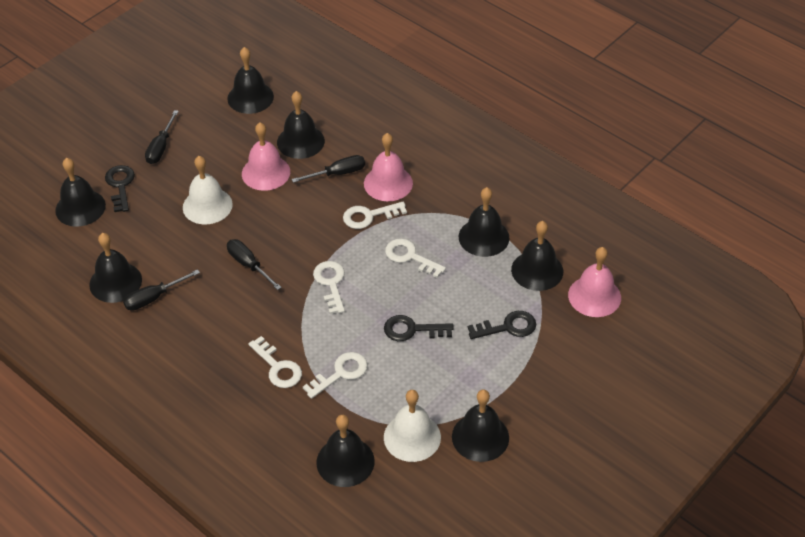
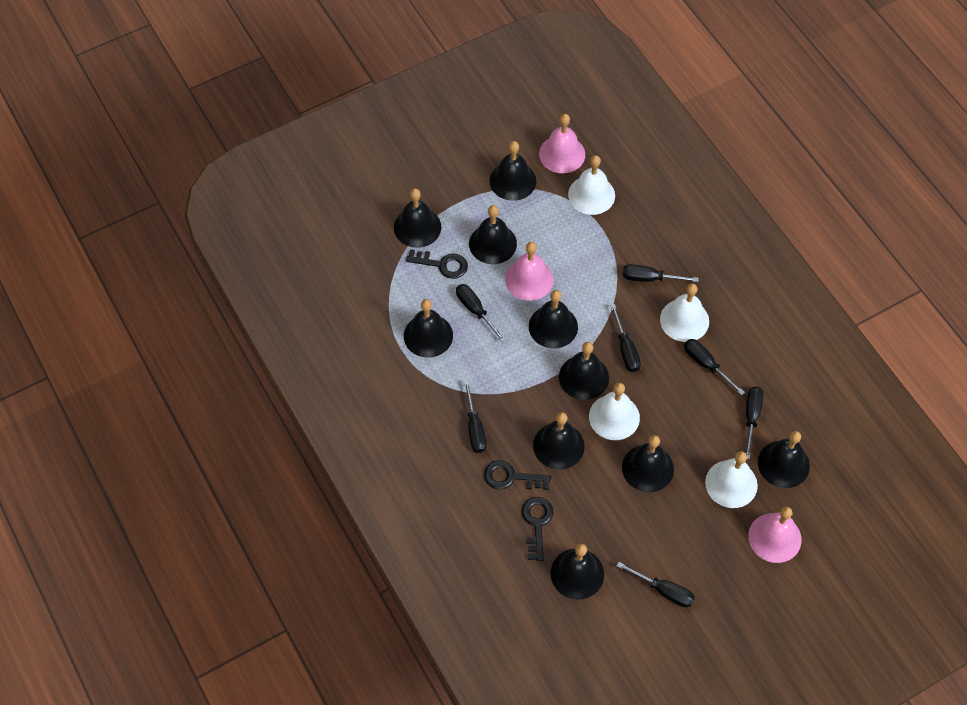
black bell: [55,158,106,227] [89,233,142,303] [227,47,274,114] [277,91,325,159] [316,415,375,487] [452,390,509,462] [459,187,509,257] [511,221,563,291] = 8 -> [394,188,441,248] [404,299,453,358] [469,205,517,264] [490,141,536,201] [529,290,578,349] [533,412,585,470] [550,544,604,599] [559,342,609,400] [622,435,674,492] [758,431,810,488] = 10
black screwdriver: [123,269,200,311] [145,110,179,164] [227,239,282,290] [292,155,365,183] = 4 -> [456,284,506,342] [464,381,487,453] [610,304,641,372] [617,562,695,607] [623,264,699,282] [684,339,745,395] [745,386,764,459] = 7
white bell: [183,156,233,224] [384,390,441,462] = 2 -> [568,155,615,215] [589,383,640,440] [660,283,709,342] [705,451,758,508] = 4
white key: [248,336,302,388] [303,352,368,399] [313,261,345,314] [343,202,407,229] [385,238,446,278] = 5 -> none = 0

